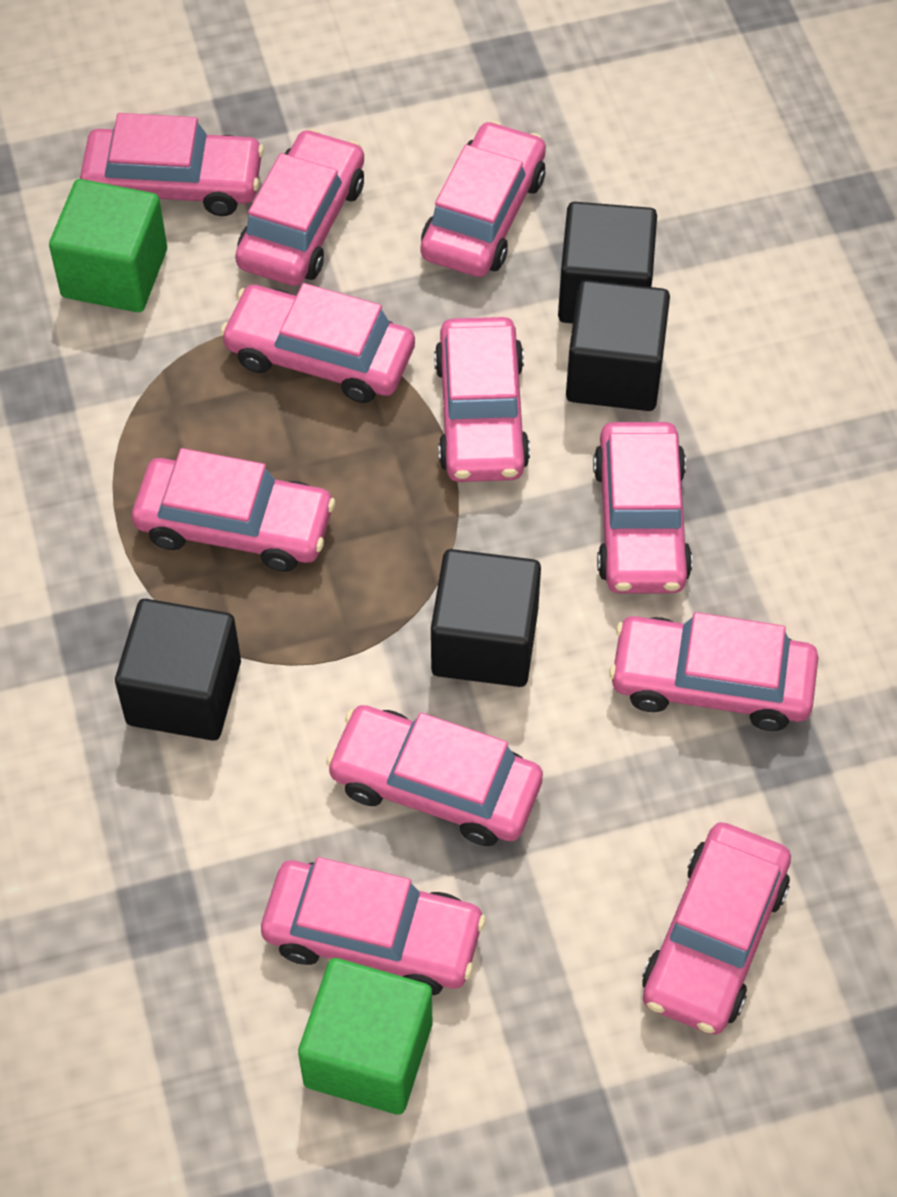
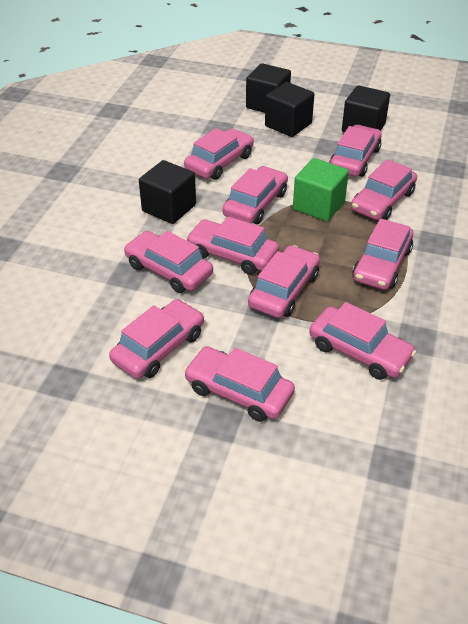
green cube: [49,179,167,312] [298,958,432,1115] = 2 -> [293,158,349,221] = 1

